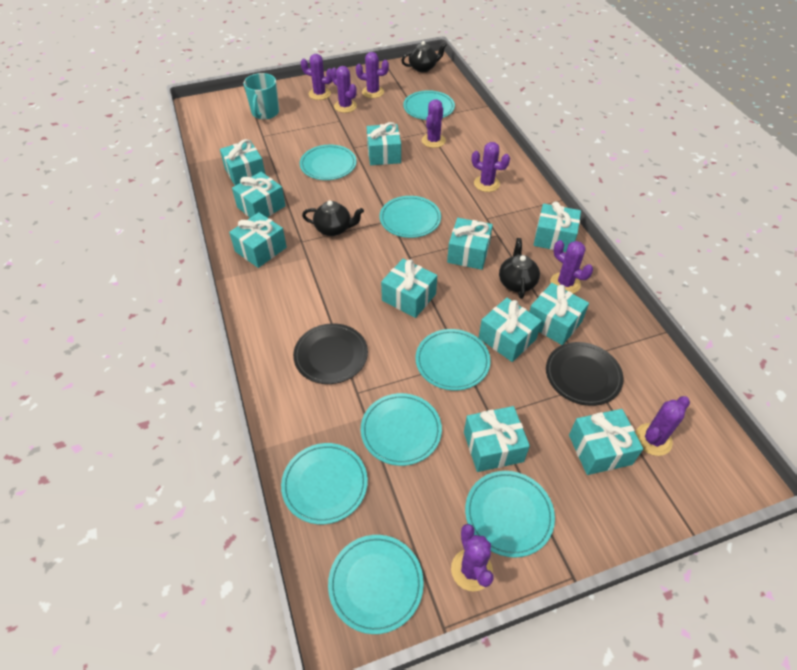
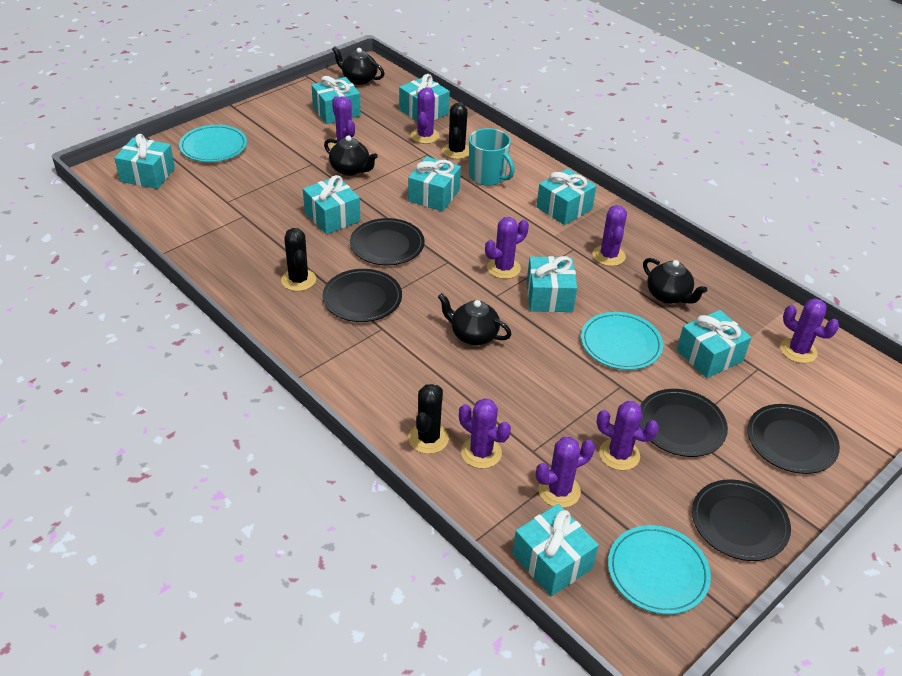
black cactus: none = 0 -> [281,228,316,291] [408,384,449,454] [442,102,469,159] = 3
black plate: [293,323,368,384] [546,342,624,406] = 2 -> [322,269,402,322] [350,218,425,265] [640,389,728,457] [692,479,791,561] [747,404,840,474] = 5
black teapot: [302,200,364,236] [401,41,447,72] [499,238,540,299] = 3 -> [324,135,378,176] [332,46,384,85] [438,293,512,345] [643,258,707,304] = 4
turquoise gift: [220,139,266,186] [229,212,287,268] [232,172,286,218] [367,122,401,165] [381,259,437,318] [447,218,493,270] [464,406,530,472] [479,298,542,362] [529,283,589,345] [534,202,581,252] [569,409,643,475] = 11 -> [114,134,175,189] [303,175,360,234] [311,76,361,124] [399,74,450,121] [408,156,461,211] [512,504,599,597] [527,256,577,312] [537,168,596,225] [676,310,751,378] = 9
turquoise plate: [281,443,368,524] [300,145,357,180] [328,535,424,634] [361,393,442,466] [380,196,441,238] [403,90,455,120] [415,329,491,391] [465,471,555,558] = 8 -> [179,125,247,162] [581,312,663,370] [608,525,711,614] = 3

